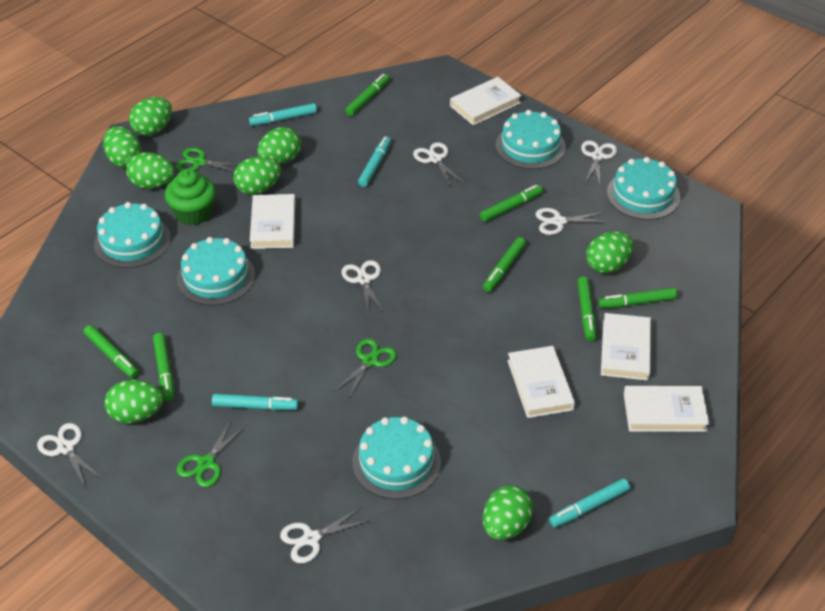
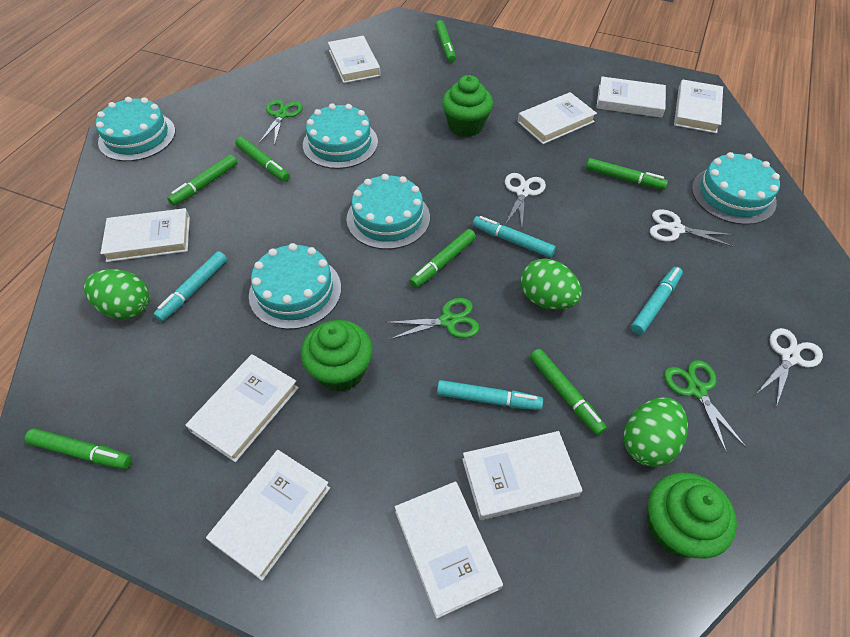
green cupcake: [165,169,216,226] = 1 -> [301,320,373,392] [442,75,493,137] [647,473,737,559] = 3
green egg: [103,126,142,167] [104,380,163,424] [126,152,175,189] [129,97,172,136] [233,156,281,195] [257,127,301,164] [483,485,533,540] [586,231,634,273] = 8 -> [83,269,150,319] [520,259,582,310] [624,397,688,467] = 3
white book: [250,194,296,249] [450,77,522,125] [507,346,575,418] [601,313,651,381] [624,386,709,432] = 5 -> [100,208,190,262] [185,354,299,462] [206,450,330,581] [328,36,381,83] [395,482,503,619] [462,431,582,520] [518,92,597,144] [596,77,666,118] [674,80,723,133] = 9
white scissors: [37,423,103,487] [280,507,370,563] [341,260,385,314] [413,142,464,187] [536,208,607,235] [581,140,617,186] = 6 -> [505,173,546,228] [650,209,734,247] [755,328,823,407] = 3

